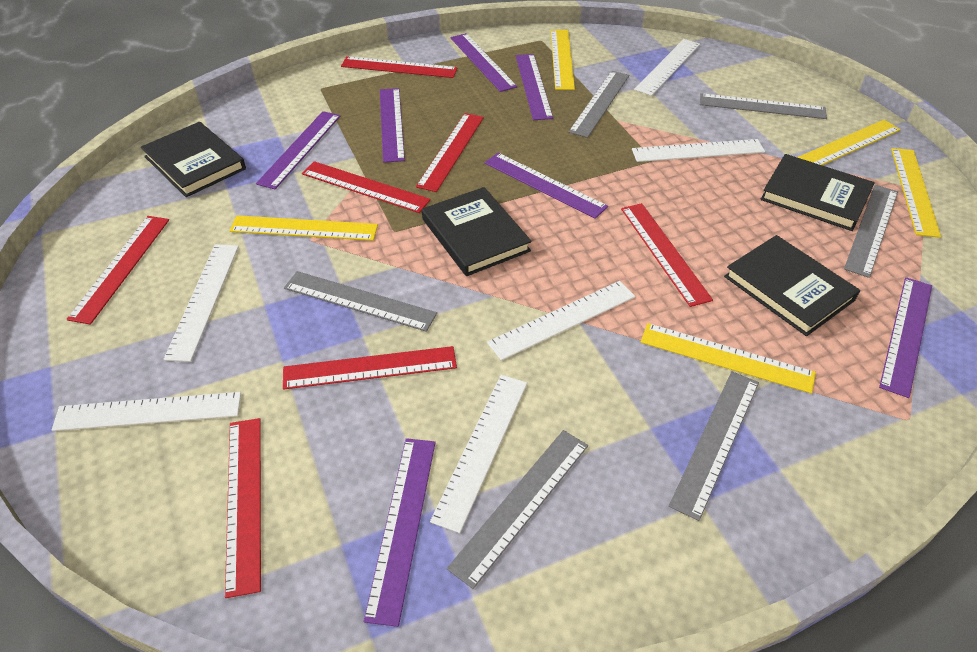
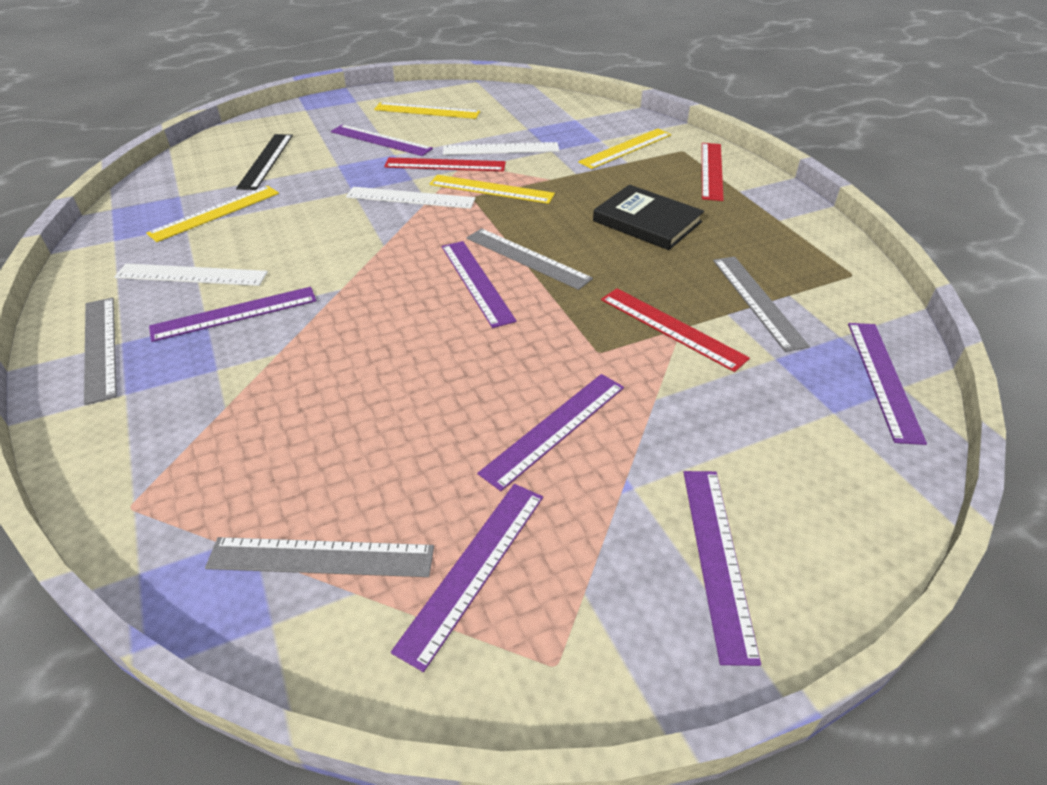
black book: [141,122,246,197] [422,187,532,276] [724,235,860,336] [761,154,875,231] = 4 -> [593,185,704,250] = 1
black ruler: none = 0 -> [236,134,293,190] = 1
grey ruler: [284,271,437,332] [447,430,588,589] [569,71,629,138] [669,371,759,521] [700,93,827,119] [844,185,898,278] = 6 -> [84,297,117,405] [205,537,434,577] [467,228,593,290] [713,257,810,352] = 4
red ruler: [67,216,169,325] [225,418,261,598] [283,346,457,390] [302,161,431,213] [341,56,457,78] [416,113,484,192] [621,203,713,307] = 7 -> [384,157,506,171] [601,288,750,372] [702,143,724,201] = 3
white ruler: [52,392,241,431] [164,244,239,362] [430,375,527,533] [487,281,635,361] [632,139,765,162] [634,39,700,96] = 6 -> [114,263,268,286] [346,187,475,209] [443,142,559,155] = 3
yellow ruler: [229,215,378,241] [551,30,575,90] [641,323,816,394] [797,120,901,165] [891,148,941,238] = 5 -> [146,186,279,242] [374,102,480,119] [429,175,555,204] [578,129,671,169] = 4

